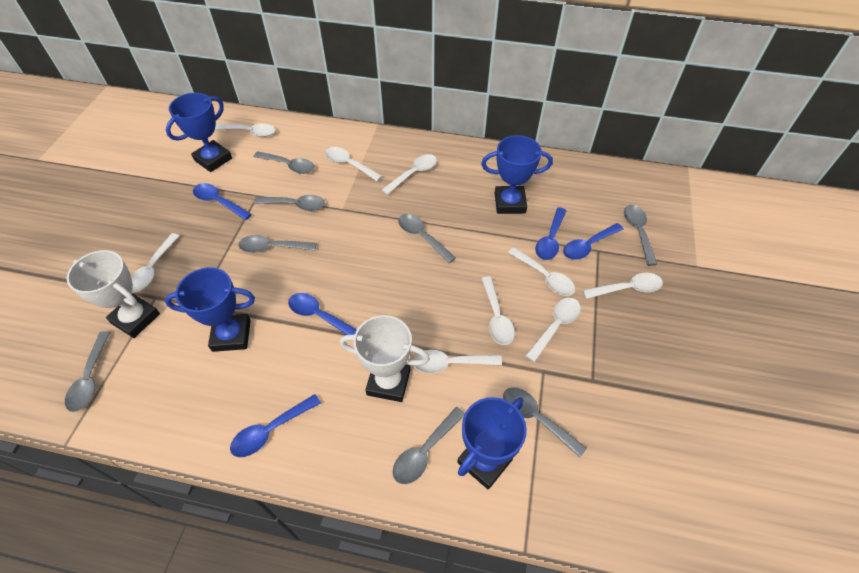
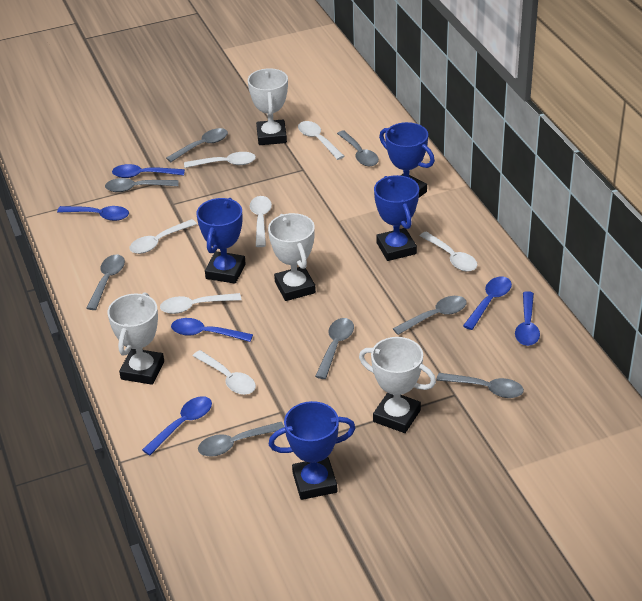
blue spoon: [193,183,252,220] [230,394,321,457] [288,293,357,335] [535,207,567,260] [563,223,624,260] = 5 -> [57,206,129,221] [112,164,185,178] [142,396,212,456] [171,318,253,342] [463,276,512,330] [515,291,540,346] = 6
white spoon: [131,233,180,292] [215,123,276,137] [325,147,382,181] [382,154,437,195] [413,350,502,373] [481,276,515,345] [508,247,575,296] [525,298,581,362] [583,273,663,299] = 9 -> [129,219,197,254] [160,293,241,314] [184,152,256,168] [193,350,256,395] [250,196,272,247] [298,121,345,160] [420,231,478,272] = 7
white trophy: [66,250,160,338] [340,315,430,402] = 2 -> [107,292,164,385] [248,68,288,145] [268,213,316,301] [359,337,436,433] = 4

